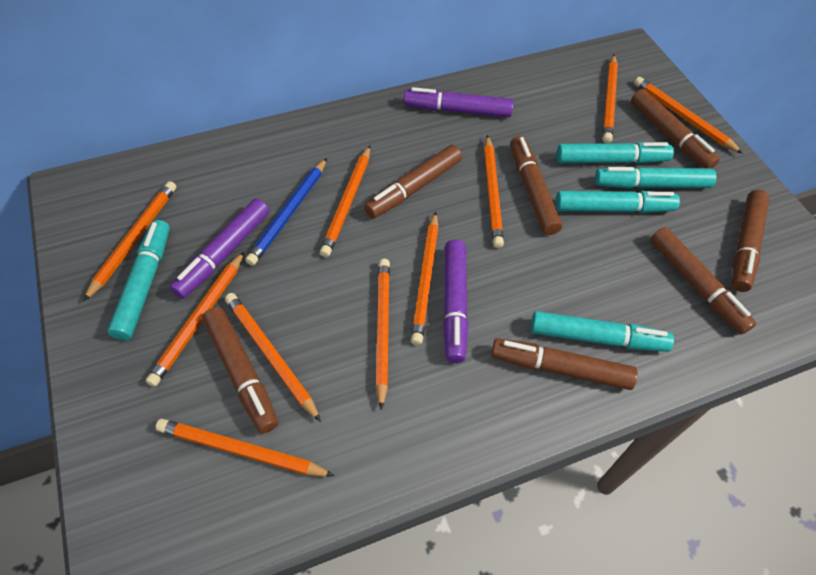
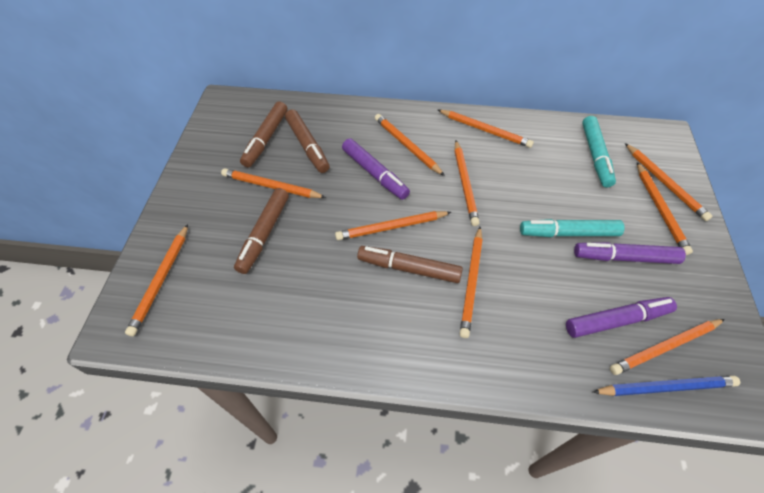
brown marker: [202,307,278,434] [364,145,462,219] [491,338,638,390] [510,136,562,235] [631,89,720,168] [650,227,756,335] [732,190,770,292] = 7 -> [234,188,289,274] [240,101,288,167] [285,109,330,173] [357,246,463,283] = 4
turquoise marker: [108,220,170,340] [531,311,674,352] [556,191,680,213] [557,142,674,164] [595,167,717,189] = 5 -> [520,219,625,237] [582,116,616,187] = 2

